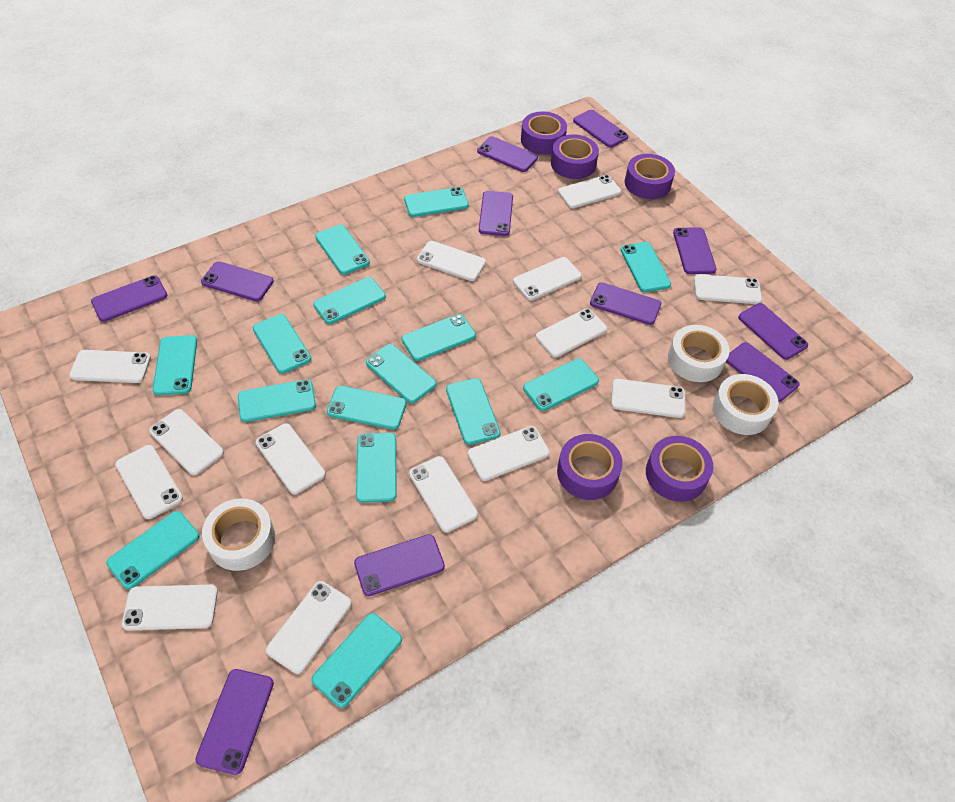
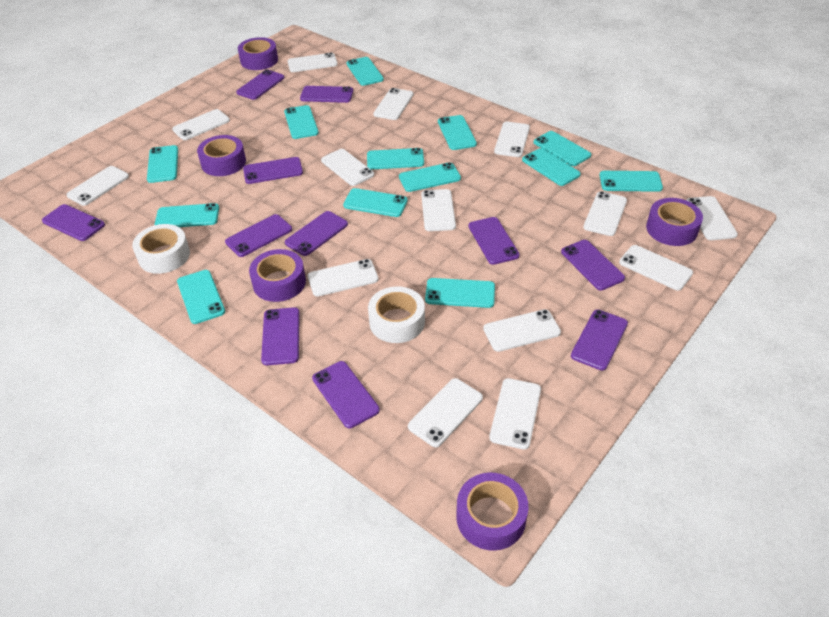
turquoise phone: [106,511,199,589] [153,335,197,395] [238,379,316,422] [253,314,311,374] [311,613,402,708] [313,277,386,324] [315,225,370,275] [327,386,406,430] [356,433,397,503] [366,344,436,403] [402,314,476,361] [404,187,469,217] [446,378,501,445] [523,358,599,411] [621,242,671,292] = 15 -> [147,145,178,183] [155,203,219,227] [177,270,225,324] [284,105,319,139] [343,188,408,217] [346,57,384,86] [367,148,424,170] [399,162,461,192] [425,278,495,308] [438,115,477,150] [522,148,581,186] [534,131,591,166] [600,171,663,192] = 13
white tape: [202,498,275,571] [668,325,730,382] [713,374,778,435] = 3 -> [132,224,190,274] [368,286,425,343] = 2

